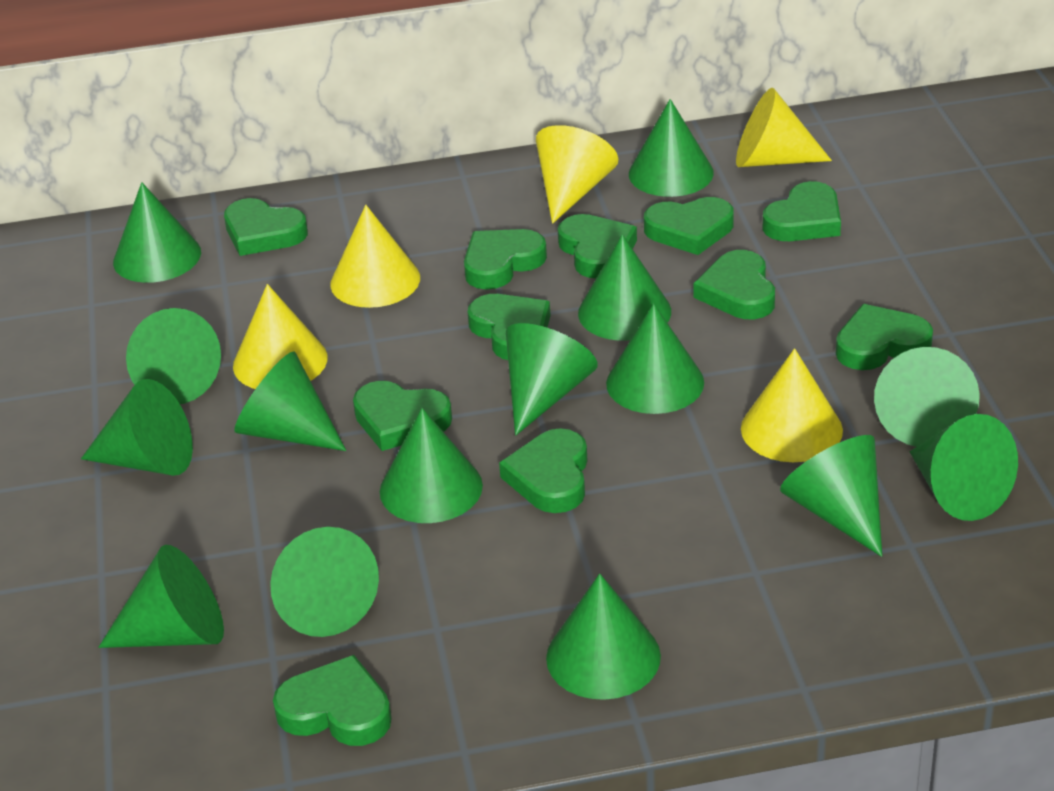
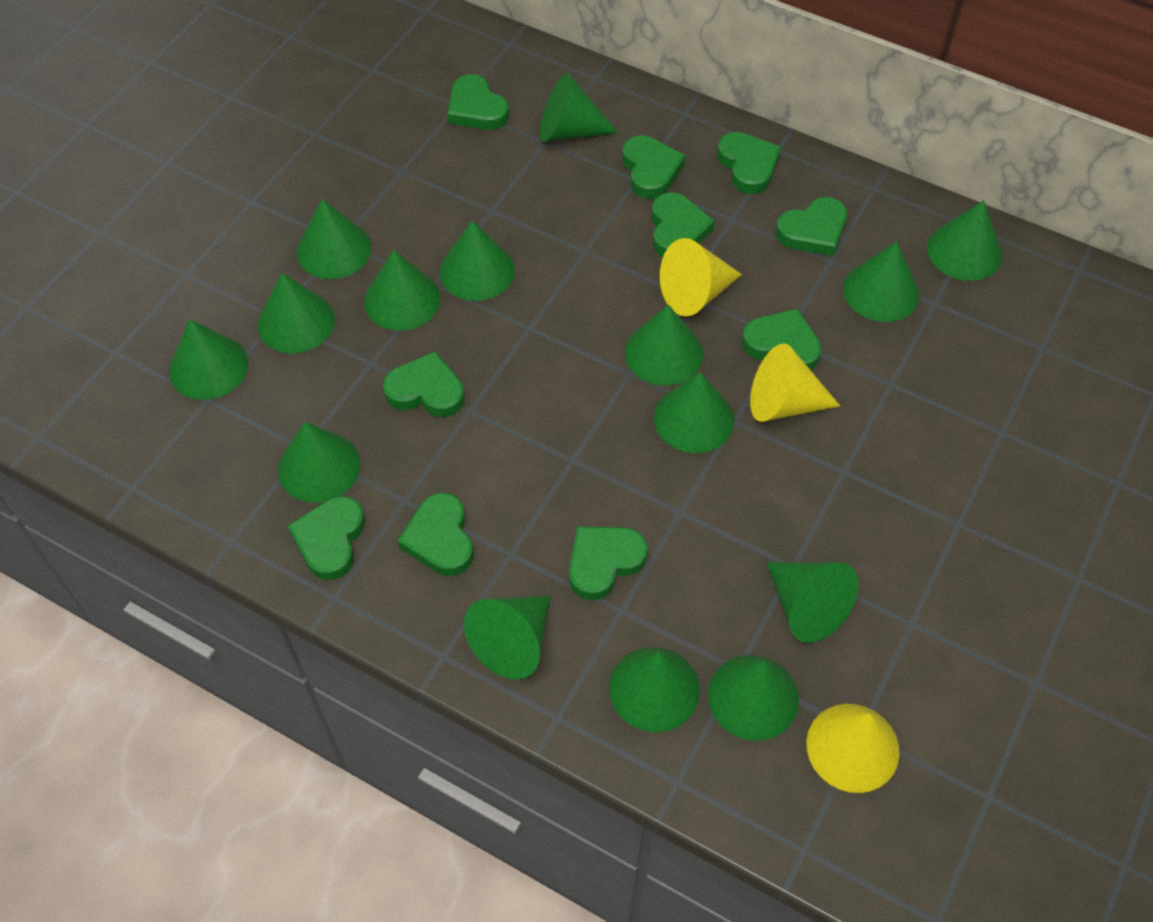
green heart: [224,198,308,256] [273,655,392,746] [353,381,452,451] [464,229,547,290] [468,294,551,360] [499,428,587,513] [558,214,637,278] [644,197,734,255] [693,250,775,319] [763,181,841,241] [836,304,933,370] = 11 -> [288,496,365,580] [383,351,465,417] [397,493,473,576] [448,74,509,130] [569,526,648,600] [622,136,686,199] [651,192,715,257] [717,132,781,194] [742,308,822,370] [776,197,847,256] = 10
yellow cone: [233,284,328,389] [330,205,420,308] [536,125,618,224] [736,88,832,167] [741,348,843,462] = 5 -> [660,238,742,317] [750,343,840,422] [806,704,900,793] = 3

